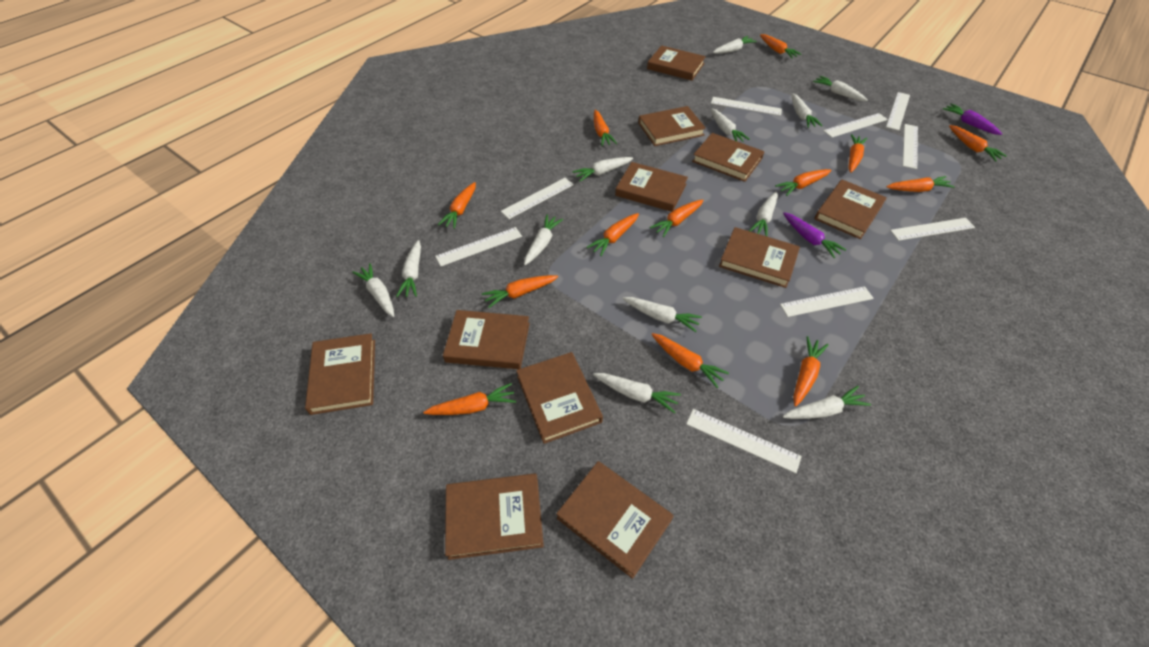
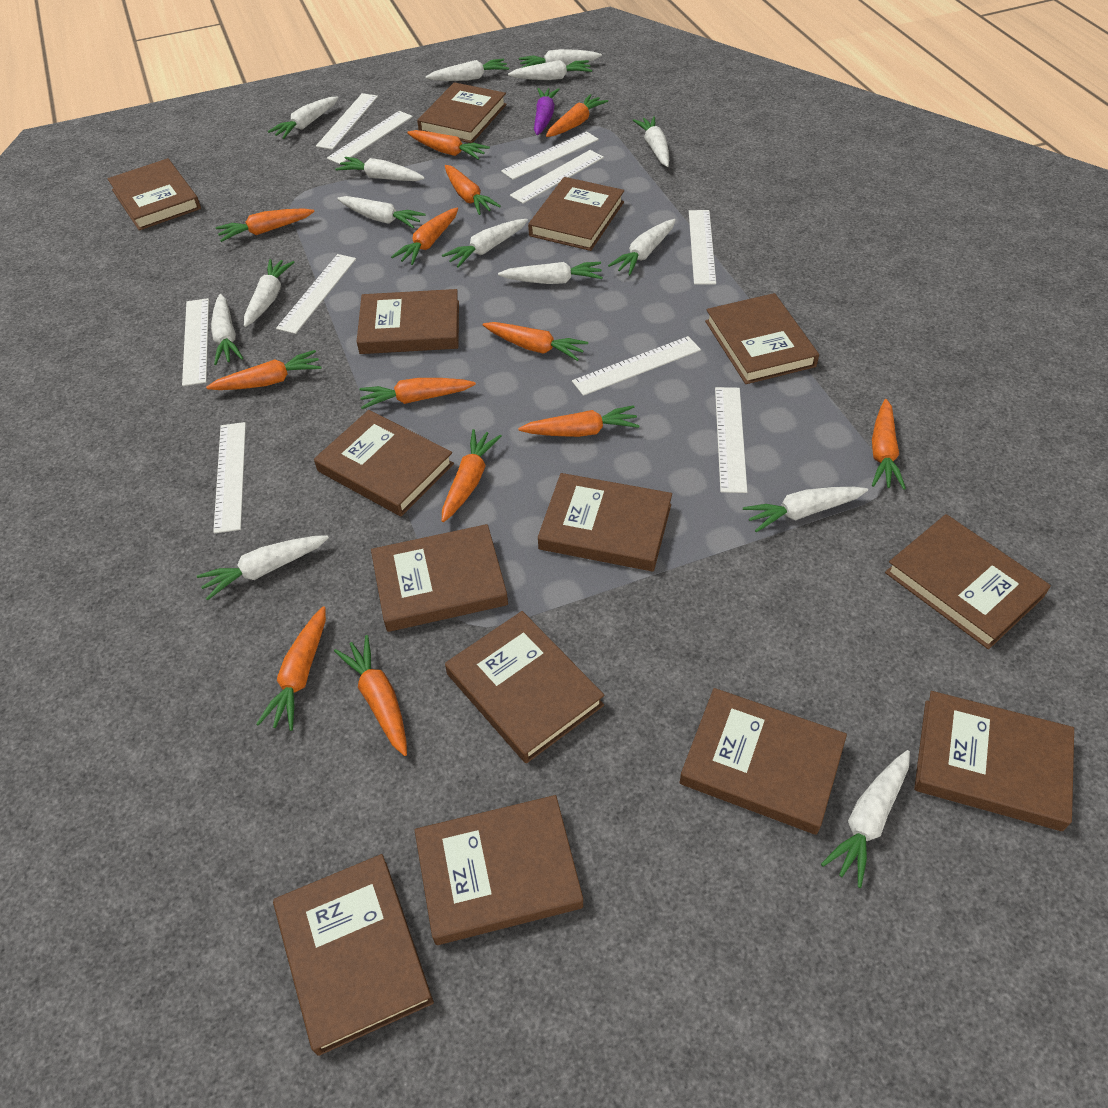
brown book: [305,333,375,415] [443,310,530,369] [445,474,544,560] [516,352,603,444] [556,461,674,579] [615,162,688,212] [638,106,706,146] [647,45,706,81] [692,133,764,182] [719,227,800,288] [815,180,887,239] = 11 -> [108,158,201,231] [273,854,434,1056] [314,410,454,516] [357,289,459,354] [371,524,508,632] [415,795,583,945] [417,82,507,143] [445,611,604,763] [528,177,624,251] [538,473,672,571] [680,688,847,835] [705,293,819,384] [885,514,1051,649] [914,691,1074,831] = 14
purple carrot: [783,212,846,258] [943,103,1002,135] = 2 -> [534,88,560,135] = 1
white carrot: [352,263,394,317] [396,240,421,297] [524,215,563,265] [573,157,633,182] [593,373,681,413] [623,297,702,332] [711,108,750,142] [713,36,757,54] [749,191,778,236] [783,386,871,419] [792,93,823,128] [813,76,868,101] = 12 -> [197,535,329,600] [211,294,243,365] [244,259,294,327] [268,97,338,139] [335,157,425,181] [337,196,426,228] [426,59,509,81] [442,219,528,267] [498,262,603,284] [508,60,592,80] [519,49,602,68] [608,219,676,275] [633,116,669,167] [743,487,868,532] [821,750,910,888] = 15
white ruler: [435,227,522,266] [501,178,574,219] [686,409,802,473] [711,97,782,116] [780,286,874,317] [823,113,888,138] [886,92,910,131] [890,218,975,241] [903,124,918,169] = 9 -> [182,298,209,386] [213,422,246,534] [276,254,356,334] [316,93,378,150] [327,111,413,165] [501,131,599,180] [510,150,604,204] [572,336,701,396] [689,210,716,284] [715,387,747,493] = 10

